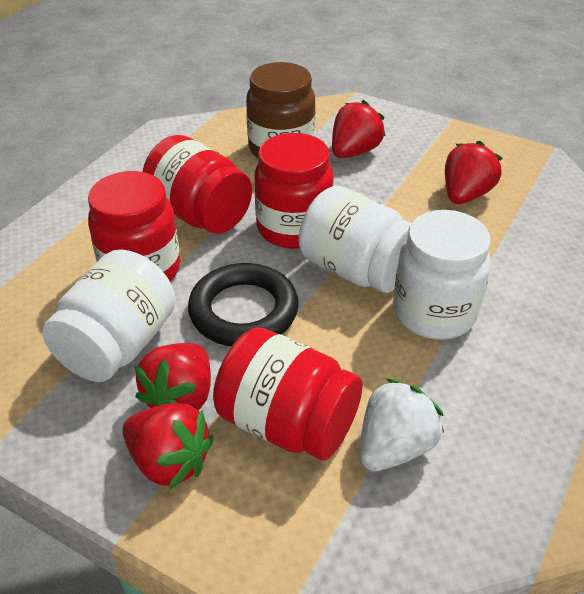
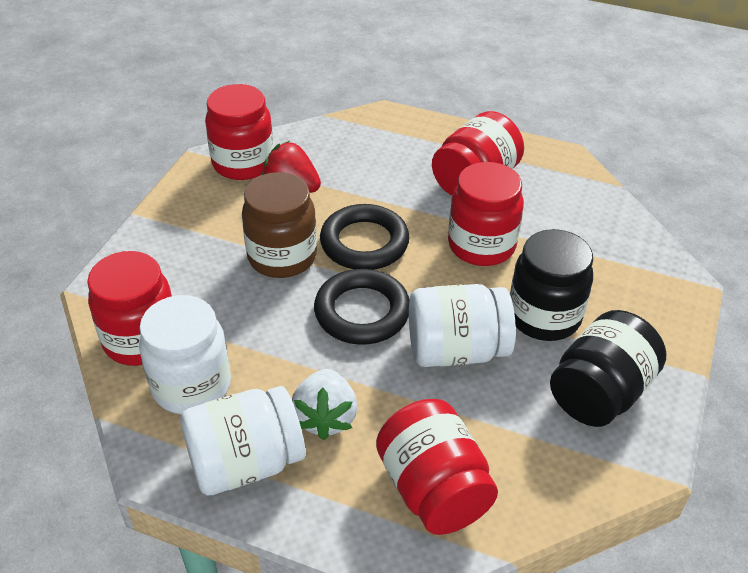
black jar: none = 0 -> [510,229,593,341] [550,310,666,427] = 2
black ring: [188,263,299,347] = 1 -> [314,269,410,345] [320,204,409,270] = 2
red jar: [88,171,180,281] [142,135,252,234] [213,328,363,461] [254,133,334,249] = 4 -> [87,251,172,366] [205,84,274,180] [376,399,498,535] [432,111,524,196] [448,162,524,266] = 5
red strawberry: [122,403,214,490] [135,343,211,411] [332,100,386,158] [445,141,502,204] = 4 -> [262,141,321,193] = 1

